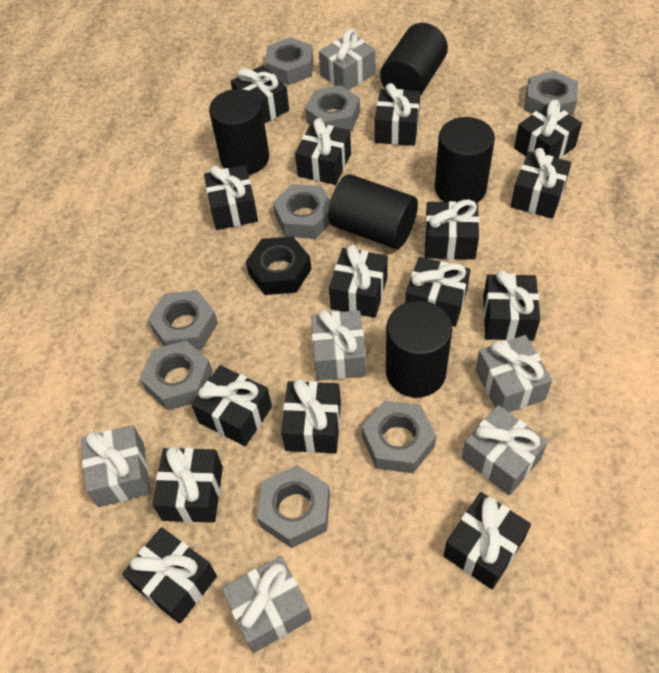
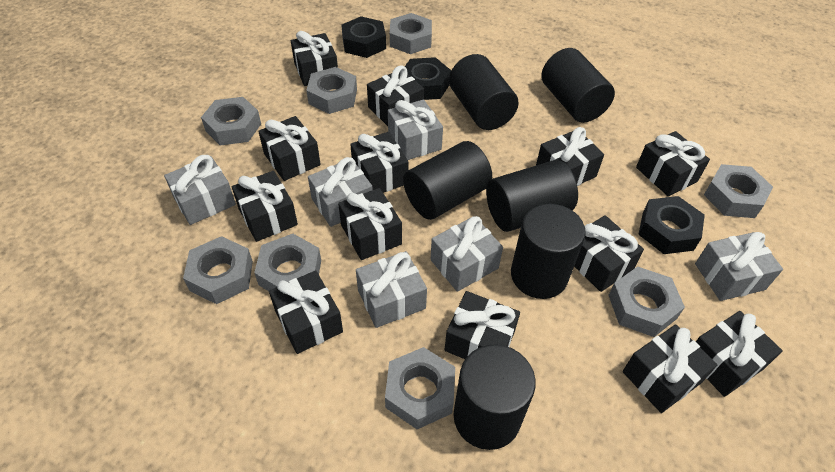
black cylinder: [209,89,269,175] [328,174,418,249] [380,23,448,96] [386,301,452,398] [435,117,495,203] = 5 -> [403,141,492,220] [449,54,519,130] [454,344,536,450] [486,160,578,232] [511,204,586,299] [541,48,615,123] = 6
black gift: [122,527,217,624] [152,446,223,523] [191,365,272,446] [204,165,258,230] [231,65,289,123] [281,379,341,453] [295,118,351,185] [329,245,388,318] [375,83,420,146] [405,257,470,327] [424,199,479,260] [443,492,531,589] [483,270,540,341] [511,148,571,219] [514,100,582,159] = 15 -> [232,171,298,242] [258,116,321,181] [269,270,343,354] [291,31,338,86] [338,188,402,260] [350,132,409,193] [367,65,424,126] [445,291,520,359] [536,127,604,186] [574,215,644,292] [623,324,717,413] [636,131,710,196] [696,311,783,397] = 13
black nut: [246,236,311,295] = 1 -> [341,16,386,58] [405,57,451,100] [638,196,705,254] = 3

